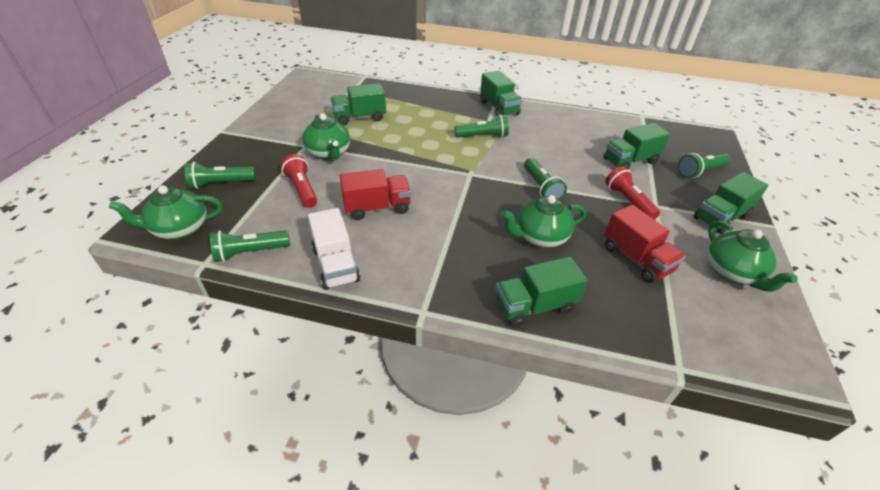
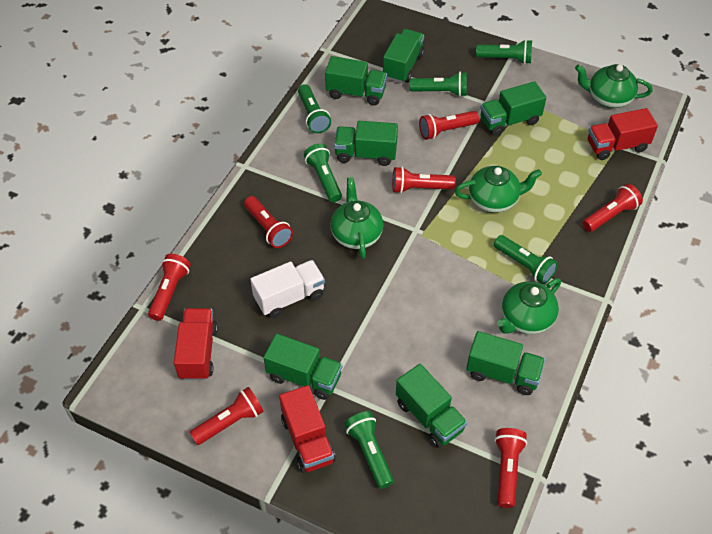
green flashlight: [185,162,255,189] [210,230,290,262] [455,114,509,138] [524,158,567,200] [678,153,731,178] = 5 -> [298,84,331,133] [304,144,342,202] [344,411,394,489] [410,72,467,97] [476,39,532,64] [494,235,558,284] = 6
green truck: [331,83,386,126] [480,71,522,116] [496,257,588,327] [604,123,670,169] [694,172,768,234] = 5 -> [263,334,342,400] [325,56,387,105] [334,121,398,166] [383,29,424,83] [396,364,467,448] [466,331,545,395] [480,81,546,136] = 7
red flashlight: [281,154,317,208] [605,166,660,219] = 2 -> [148,254,191,321] [190,387,264,445] [244,196,293,248] [392,167,456,194] [419,111,479,140] [495,428,527,508] [582,184,643,232] = 7
red truck: [340,169,411,220] [604,205,686,283] = 2 -> [174,308,218,380] [279,385,336,473] [588,108,658,160] = 3

